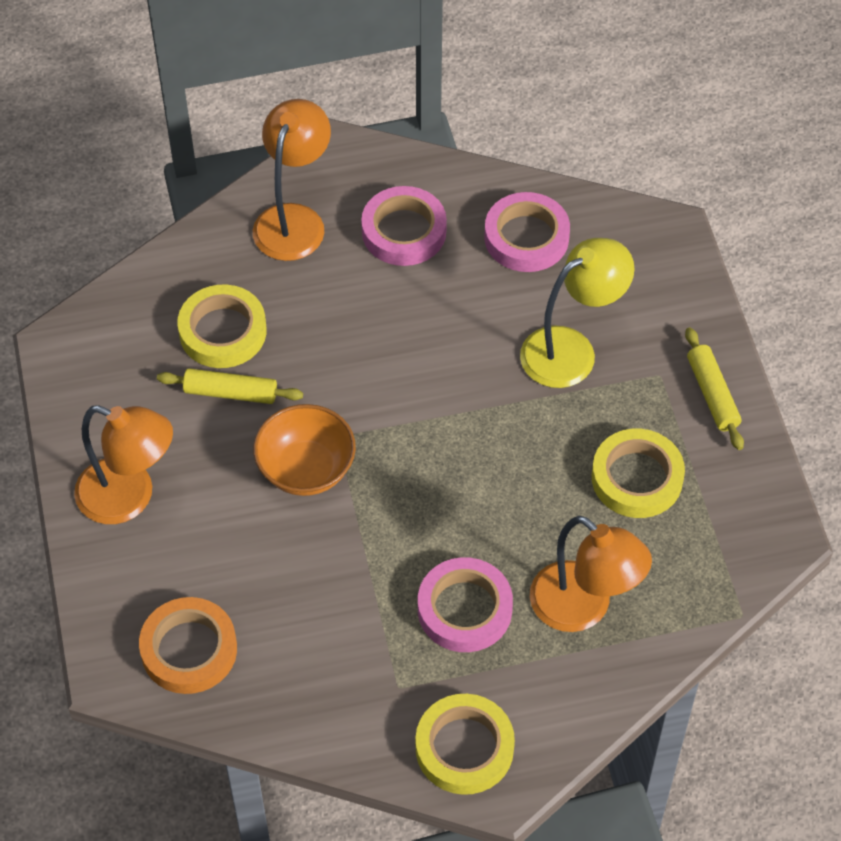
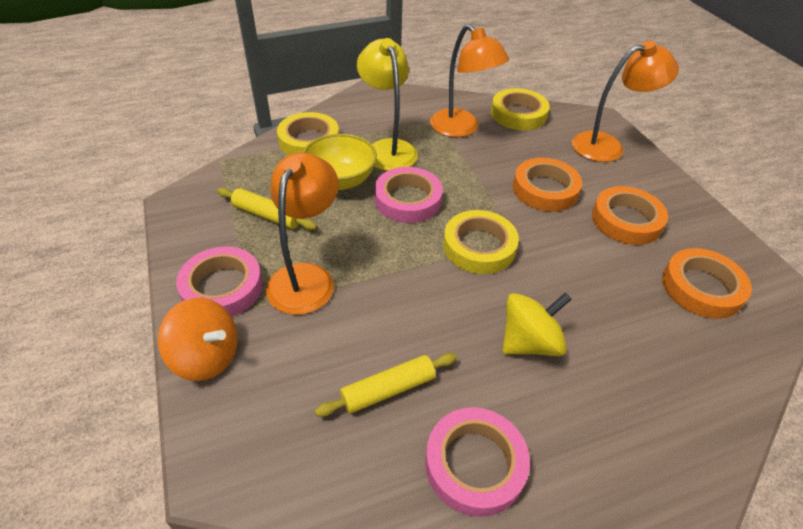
orange bowl: [253,404,356,496] = 1 -> none = 0
orange spinning top: none = 0 -> [158,298,238,381] = 1
orange tape: [139,597,237,694] = 1 -> [513,158,582,212] [592,186,668,245] [662,248,752,319] = 3
yellow bowl: none = 0 -> [302,134,377,190] = 1
yellow spinning top: none = 0 -> [502,293,572,356] = 1

